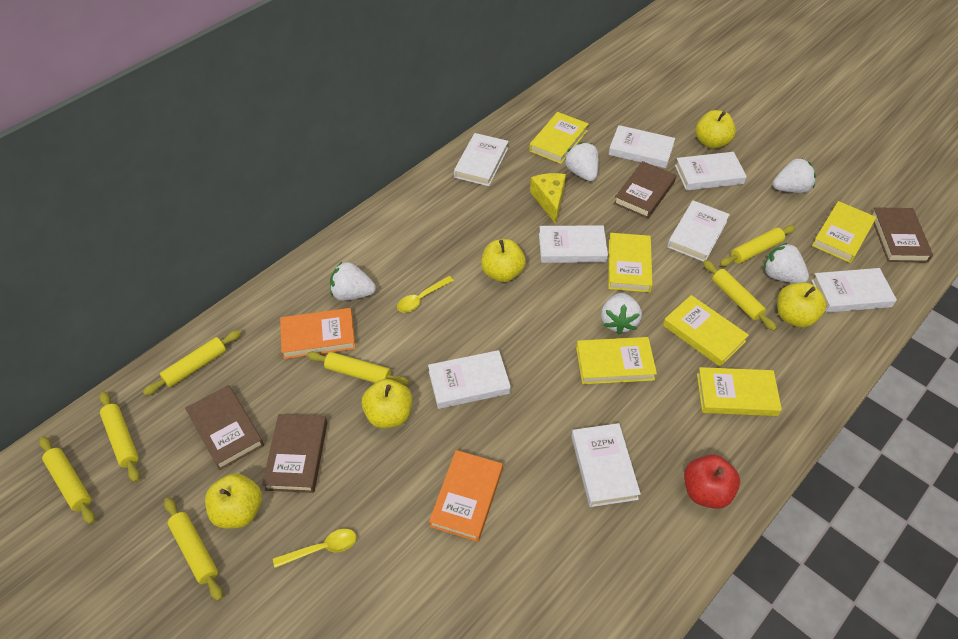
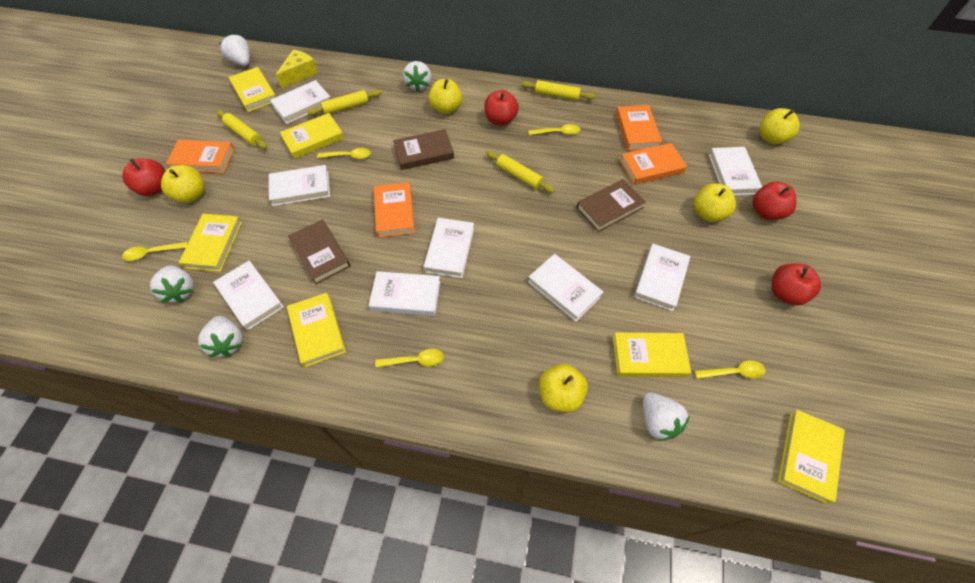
brown book: [185,385,264,470] [262,414,327,493] [614,161,676,219] [871,207,933,263] = 4 -> [288,219,351,285] [393,129,454,170] [576,179,646,232] = 3
orange book: [280,308,356,359] [429,450,503,542] = 2 -> [166,139,235,173] [374,182,415,238] [616,105,662,150] [620,143,687,185] = 4
red apple: [684,454,740,509] = 1 -> [122,159,165,196] [484,90,519,126] [753,182,797,220] [772,263,821,306] = 4
yellow rolling pin: [39,436,95,524] [99,391,140,482] [143,330,241,396] [164,498,223,601] [307,351,410,386] [703,260,777,331] [720,225,796,267] = 7 -> [217,110,268,149] [307,90,382,115] [486,151,555,193] [521,80,595,101] = 4
yellow spoon: [273,529,357,568] [397,276,454,313] = 2 -> [122,242,188,261] [317,148,371,159] [375,349,444,367] [528,124,581,135] [694,360,766,379] = 5

